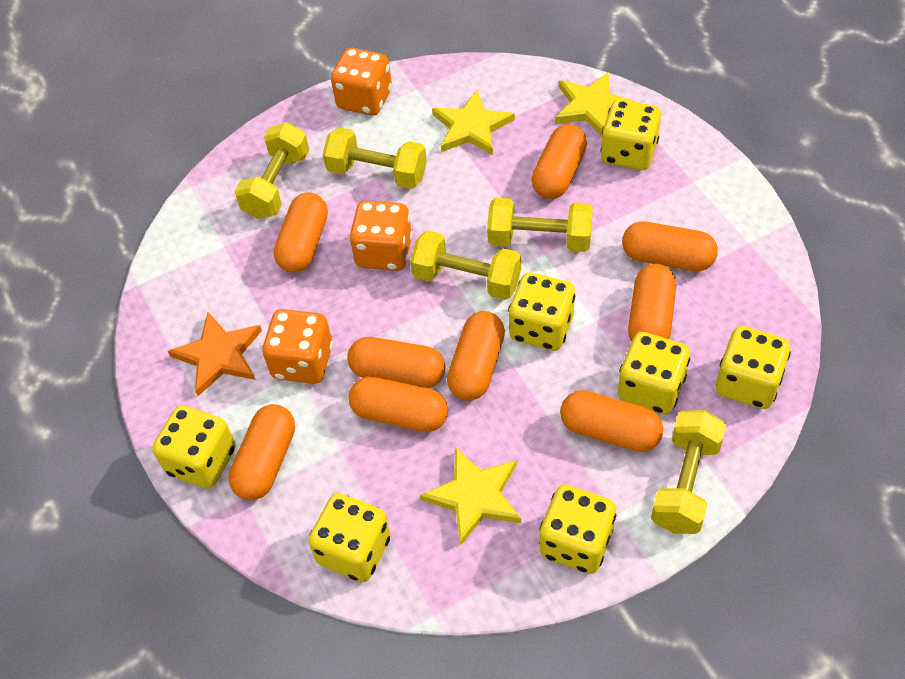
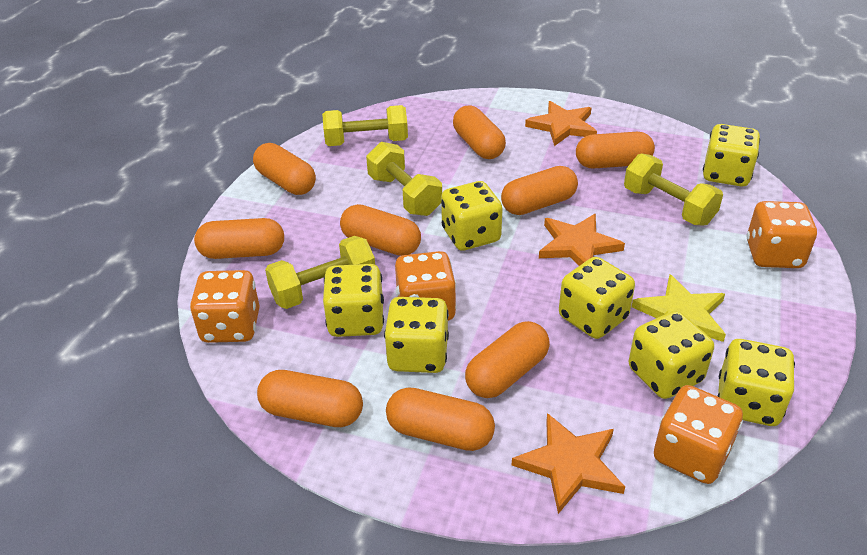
orange dice: [262,309,333,384] [331,48,392,116] [349,200,412,271] = 3 -> [190,270,260,343] [395,251,457,321] [654,385,743,484] [747,201,817,268] = 4
orange star: [168,312,262,396] = 1 -> [512,413,625,514] [525,101,597,146] [539,214,625,266] = 3
yellow dumbbell: [234,122,309,219] [323,127,427,189] [410,230,521,300] [487,198,593,252] [651,410,726,534] = 5 -> [265,236,375,309] [322,105,408,146] [366,142,442,216] [624,153,723,226] = 4
yellow star: [420,447,521,546] [432,90,515,155] [555,72,635,136] = 3 -> [632,275,726,342] = 1

